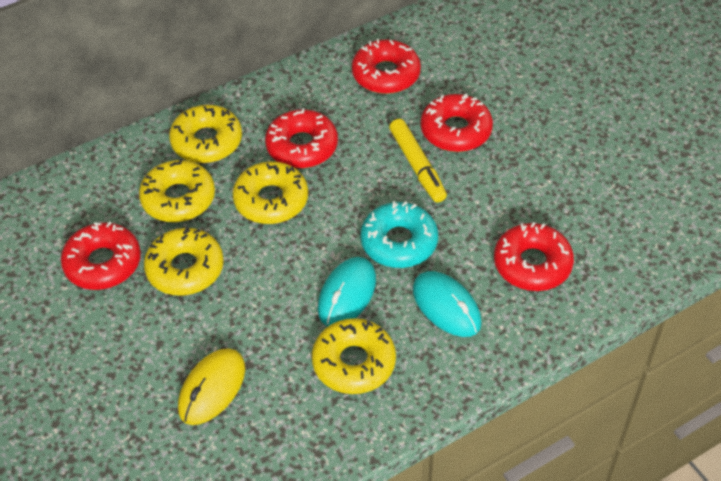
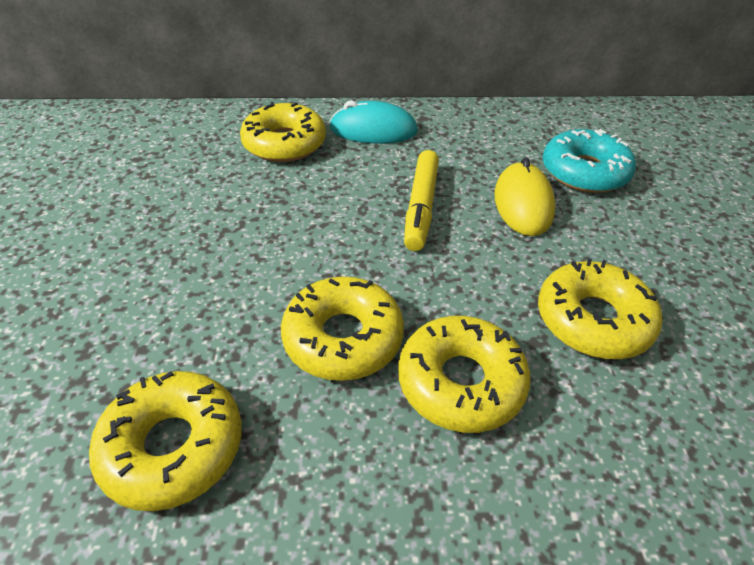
red donut: [61,221,141,290] [265,108,338,168] [352,39,421,94] [421,93,493,152] [494,222,574,291] = 5 -> none = 0
turquoise mouse: [318,257,376,326] [413,271,482,337] = 2 -> [329,100,418,144] = 1

